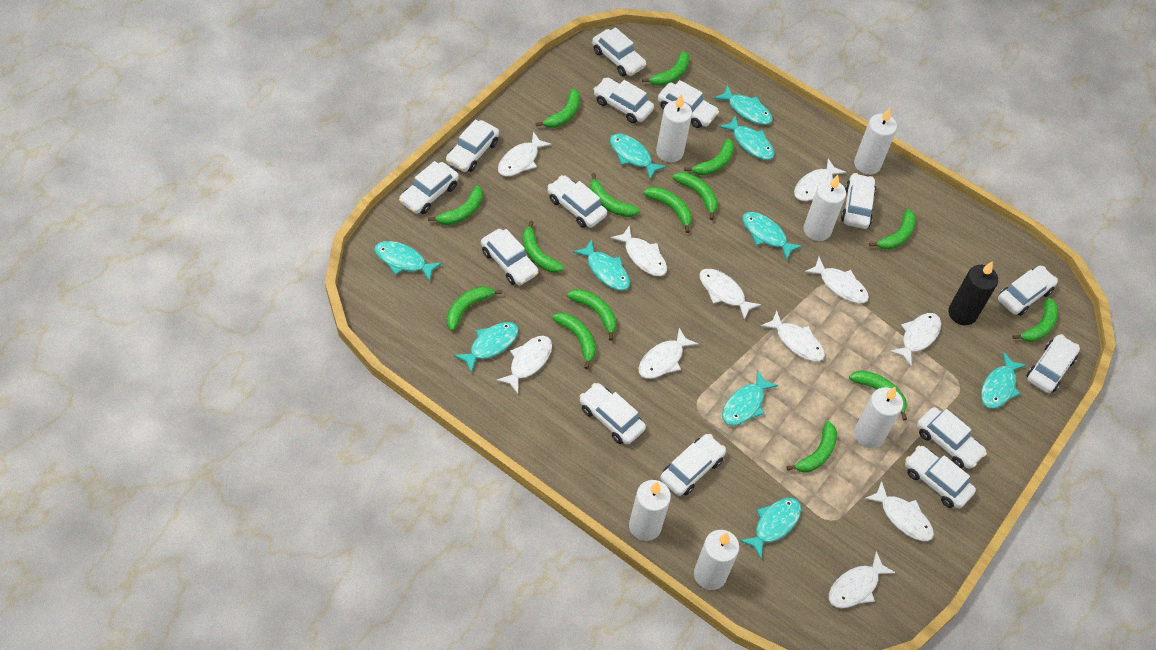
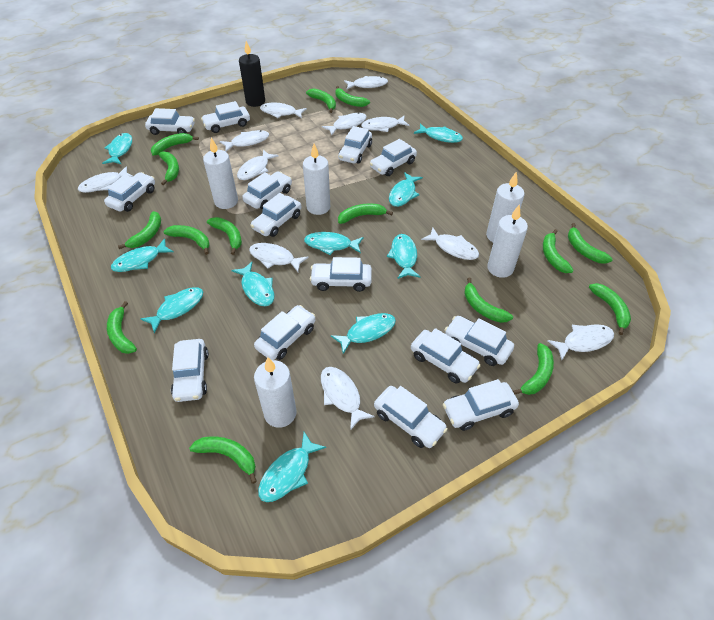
white candle: [629,480,671,541] [656,94,692,163] [694,530,739,590] [804,175,846,241] [854,108,897,175] [854,387,903,448] = 6 -> [203,138,238,209] [254,357,297,428] [303,144,330,215] [486,171,525,242] [487,204,528,278] = 5

